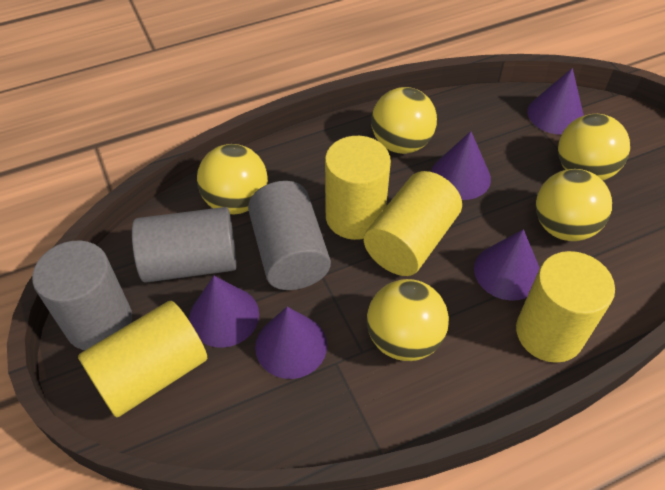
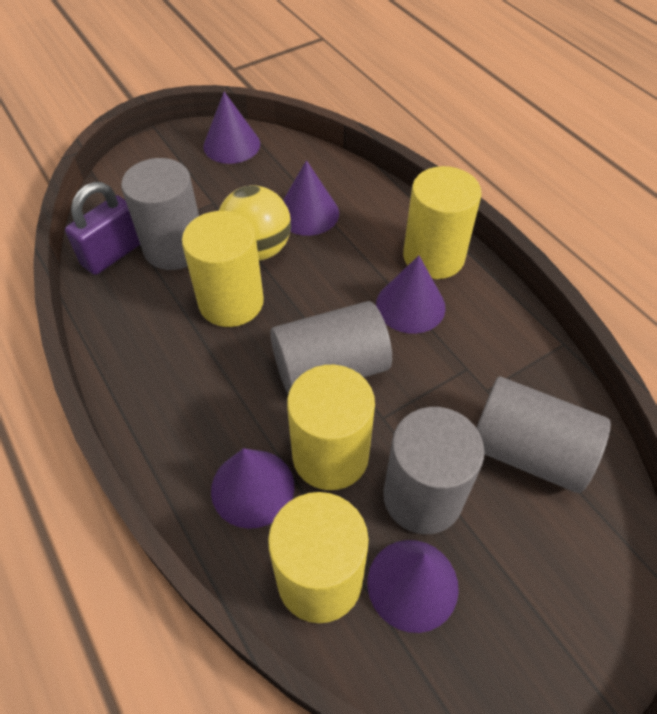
grey cylinder: [32,240,132,350] [132,207,237,283] [248,181,331,290] = 3 -> [121,158,199,270] [270,301,392,394] [383,407,485,534] [476,377,611,493] = 4
purple padlock: none = 0 -> [65,182,140,275] = 1
yellow ball: [197,144,268,214] [367,279,449,361] [371,87,437,154] [536,169,612,241] [558,114,630,180] = 5 -> [219,185,291,261] = 1

